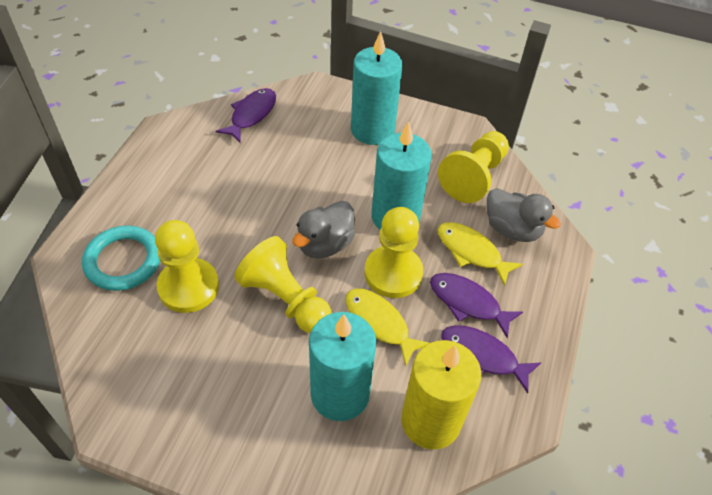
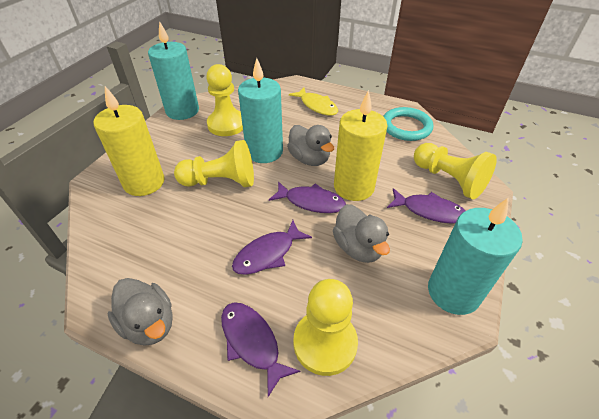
grey duck: [292,201,356,259] [487,188,561,242] = 2 -> [108,278,173,346] [287,125,334,166] [333,204,390,263] = 3
purple fish: [216,88,276,142] [430,273,523,338] [441,325,541,393] = 3 -> [221,302,300,397] [232,220,312,275] [269,181,346,213] [387,188,465,224] = 4
yellow candle: [401,340,481,450] = 1 -> [93,86,164,196] [334,90,388,201] = 2
yellow fish: [346,289,430,366] [437,222,523,286] = 2 -> [289,87,338,116] = 1

